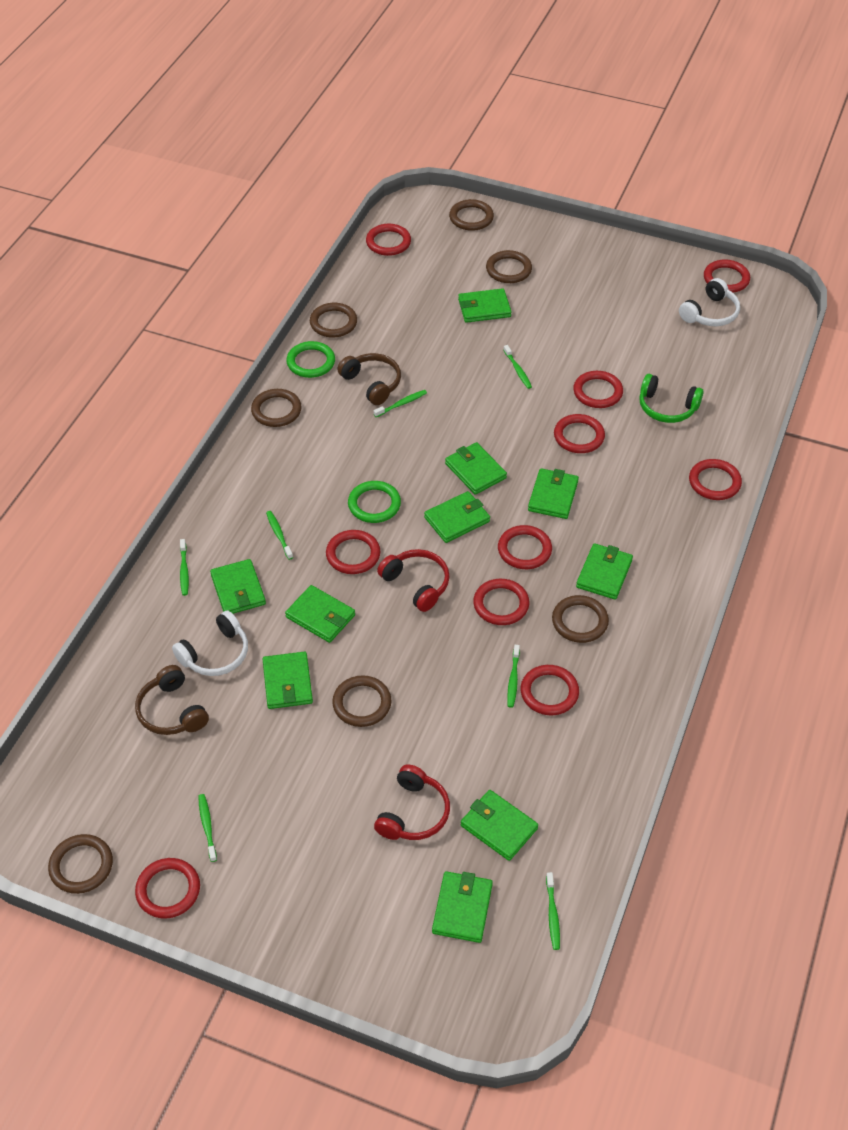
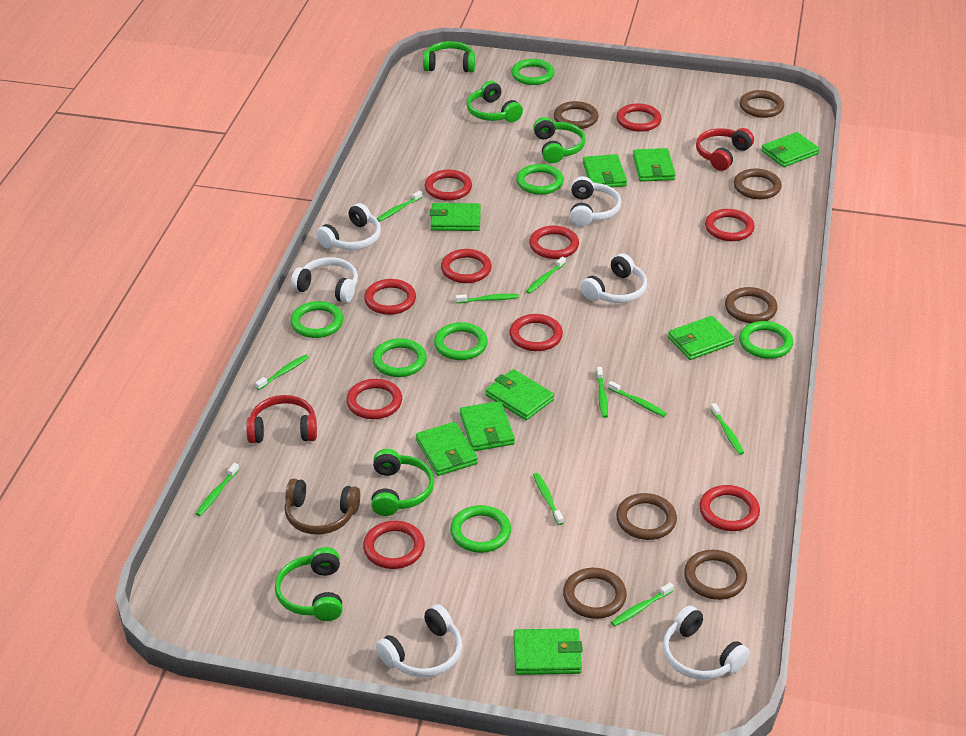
brown headphones: [135,665,209,735] [337,353,401,405] = 2 -> [284,478,360,535] = 1
green headphones: [639,374,703,423] = 1 -> [275,547,343,621] [371,449,434,516] [423,41,475,73] [467,81,523,122] [533,117,586,163] = 5
green ring: [286,341,335,378] [348,481,401,523] = 2 -> [290,301,343,338] [372,338,427,377] [434,322,488,360] [450,505,511,553] [511,59,555,85] [516,164,564,195] [739,321,793,359] = 7
green toothbrush: [180,539,189,596] [198,794,217,862] [266,511,293,560] [374,390,427,417] [503,345,532,389] [507,645,520,708] [546,872,560,950] = 7 -> [196,463,239,516] [255,355,309,390] [377,191,422,222] [456,294,519,303] [526,257,566,294] [533,473,563,525] [596,367,608,418] [608,381,667,417] [611,582,674,626] [711,403,744,455] = 10
green wallet: [210,559,266,614] [263,652,313,709] [285,585,355,643] [424,491,490,543] [432,871,493,943] [445,442,507,495] [458,288,512,323] [461,790,538,861] [528,468,579,519] [576,543,633,600] = 10 -> [416,422,478,476] [430,203,481,231] [460,401,515,451] [485,369,554,420] [513,628,583,675] [583,154,627,187] [633,148,676,182] [668,316,735,360] [761,132,820,167] = 9
white headphones: [172,610,248,676] [679,278,740,326] = 2 -> [291,257,358,303] [316,203,381,250] [376,604,462,677] [570,176,621,226] [580,253,647,303] [663,606,750,680] = 6

